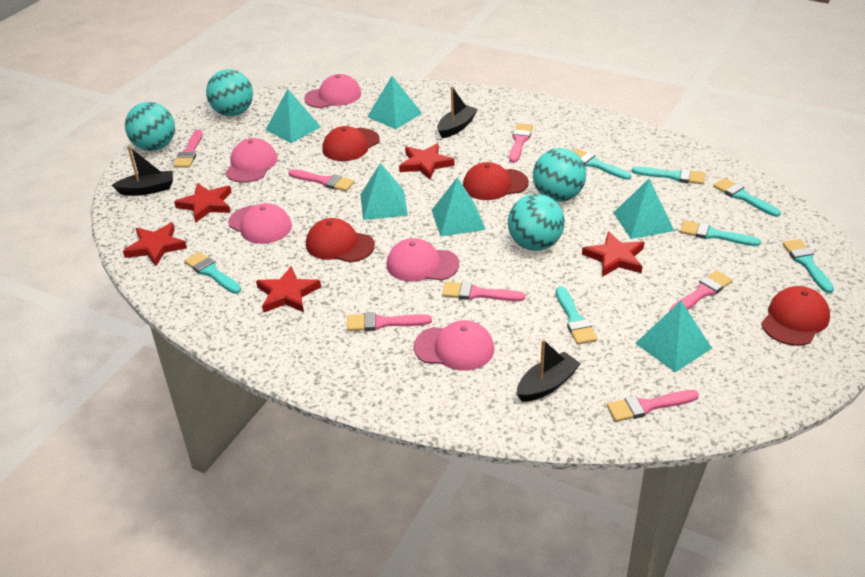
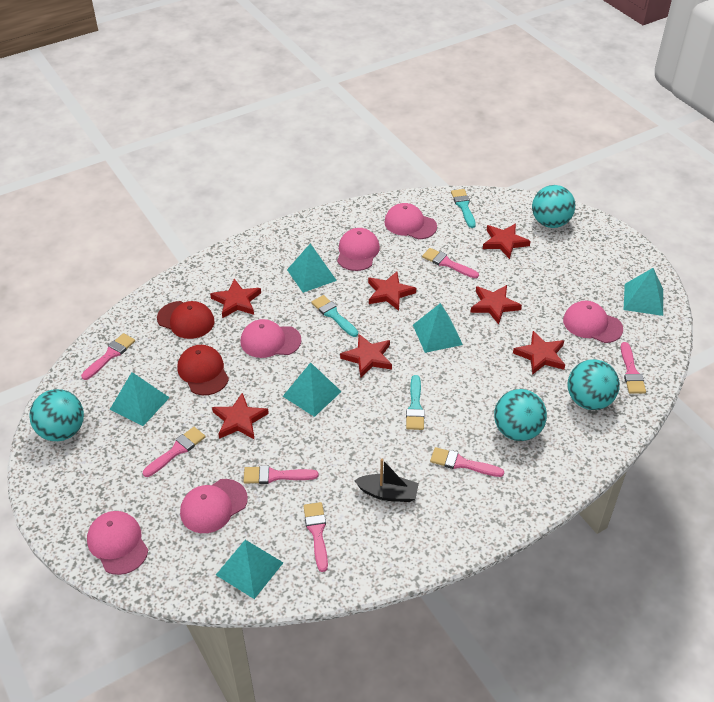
black boat: [112,146,173,196] [437,86,478,138] [517,339,581,402] = 3 -> [354,459,419,502] = 1
pink cap: [225,138,278,183] [228,203,292,244] [304,74,361,108] [387,238,459,282] [414,320,494,371] = 5 -> [87,511,148,575] [180,479,248,533] [241,319,301,358] [337,228,380,271] [384,203,437,239] [563,301,623,343] = 6
red cap: [306,218,375,263] [322,126,380,161] [463,162,529,200] [761,286,830,346] = 4 -> [157,301,215,339] [177,345,229,395] = 2
red star: [123,223,187,266] [174,183,232,223] [256,266,321,313] [399,143,454,180] [582,231,644,277] = 5 -> [210,279,261,318] [212,393,269,440] [340,334,392,378] [368,272,416,311] [470,285,522,324] [483,223,531,259] [513,331,565,375] = 7
turquoise brush: [184,252,241,294] [556,286,597,344] [573,148,631,180] [632,166,706,184] [680,220,761,246] [713,178,781,217] [783,239,834,293] = 7 -> [311,295,358,337] [406,375,425,430] [451,189,476,228] = 3

